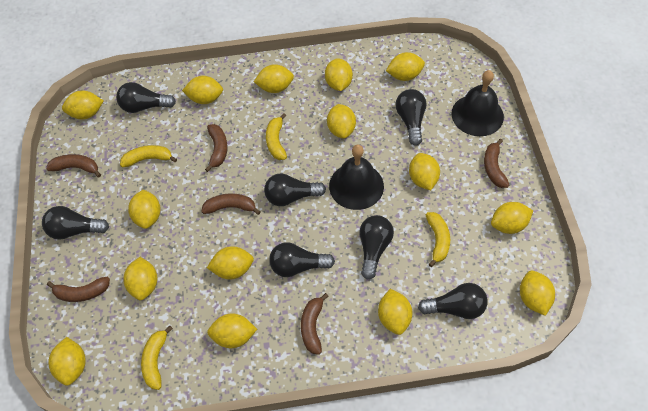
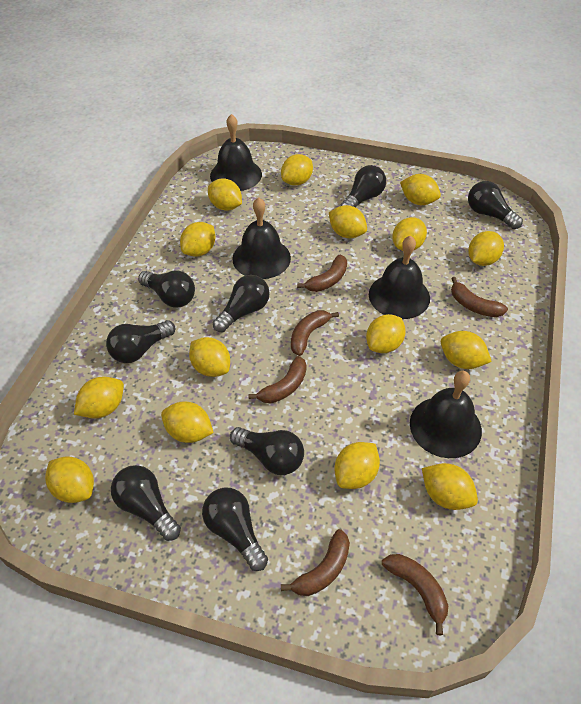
black bell: [329,144,384,210] [451,70,504,136] = 2 -> [210,114,262,191] [232,197,291,279] [369,236,430,319] [410,371,482,458] = 4
black light bulb: [42,206,109,240] [116,82,176,113] [264,173,326,206] [269,242,335,277] [359,215,394,280] [395,89,427,146] [418,283,488,319] = 7 -> [106,320,175,363] [111,465,181,541] [138,271,195,308] [202,487,268,571] [213,275,270,332] [230,427,304,475] [340,165,386,207] [468,181,523,229] = 8
yellow banana: [120,145,177,167] [141,326,173,390] [266,113,287,160] [426,212,450,267] = 4 -> none = 0

